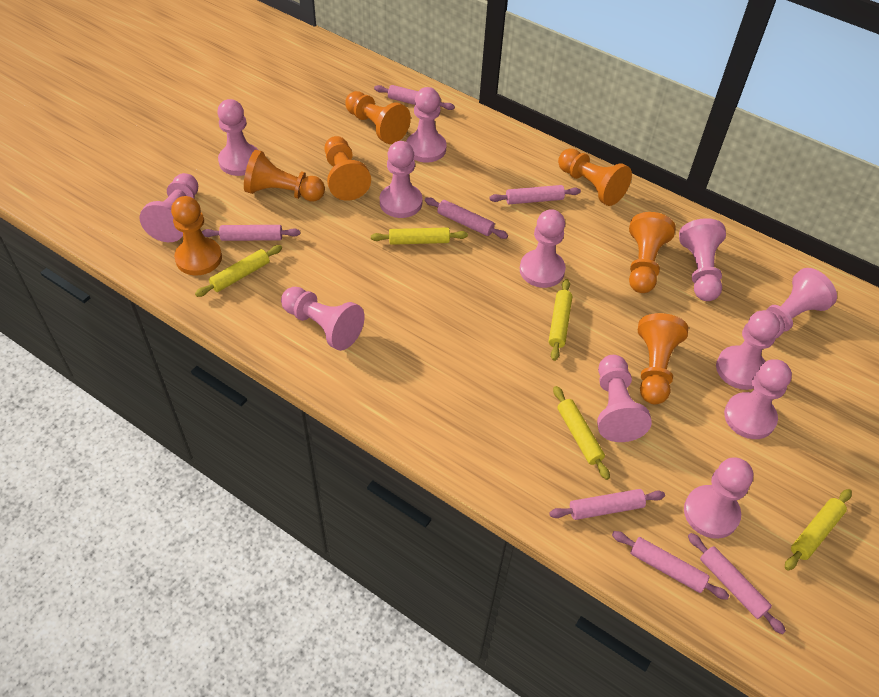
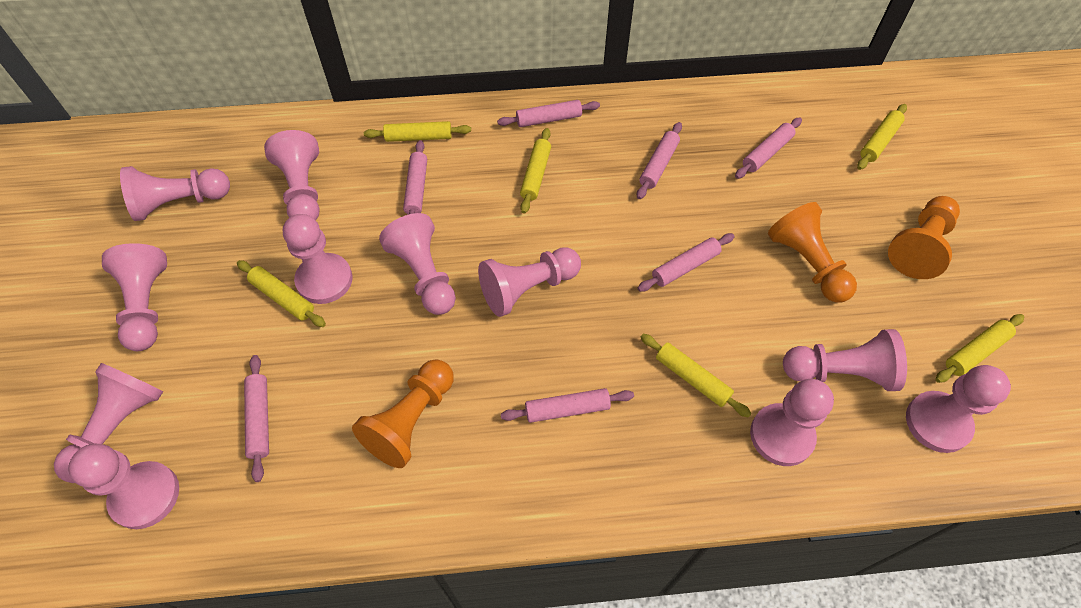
orange pawn: [171,196,222,276] [244,150,325,201] [324,136,371,201] [345,91,411,144] [558,148,632,206] [629,212,675,293] [638,313,688,404] = 7 -> [352,359,454,468] [768,202,857,303] [888,196,960,279] = 3
pink pawn: [140,173,198,242] [217,99,258,176] [281,287,365,351] [380,141,422,218] [406,87,447,163] [520,209,566,288] [597,355,652,442] [679,218,726,301] [684,457,753,539] [716,310,780,390] [724,359,792,439] [767,268,837,338] = 12 -> [54,363,163,483] [68,444,179,529] [102,243,167,351] [120,166,230,221] [264,130,320,220] [283,214,353,304] [379,213,456,315] [478,247,581,317] [750,379,834,466] [783,329,907,391] [906,365,1011,453] = 11
yellow rolling pin: [195,245,282,297] [371,227,468,245] [549,279,572,361] [553,386,610,480] [785,489,852,571] = 5 -> [237,260,326,327] [364,121,471,142] [520,128,551,214] [640,334,752,418] [857,104,907,170] [936,314,1024,383] = 6

